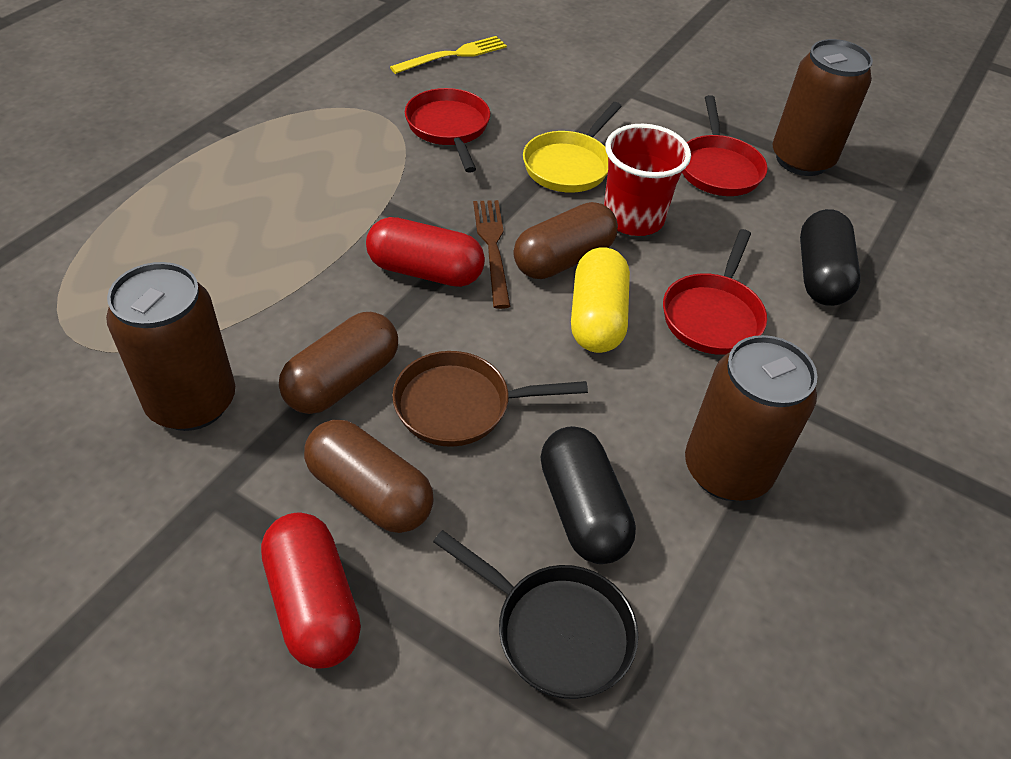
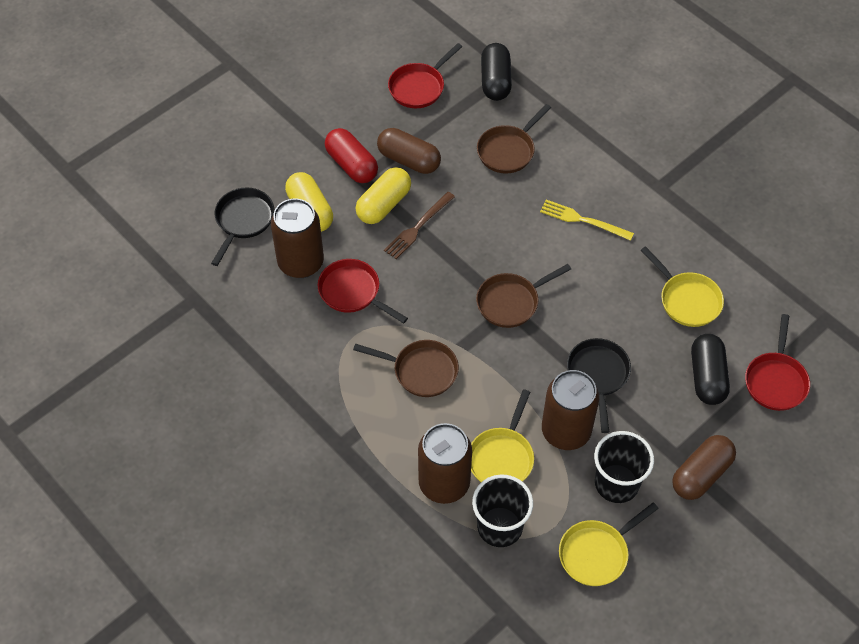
black cup: none = 0 -> [472,474,533,547] [594,431,654,503] = 2
black pan: [433,530,638,699] = 1 -> [211,187,274,266] [567,338,631,433] = 2
brown capsule: [279,312,398,414] [304,420,434,533] [513,202,618,279] = 3 -> [377,128,441,174] [672,435,736,500] = 2
brown pan: [392,351,588,447] = 1 -> [353,340,459,397] [476,264,571,328] [477,104,551,174] = 3
red capsule: [261,512,361,669] [366,217,485,287] = 2 -> [325,128,378,183] = 1
red cup: [604,124,691,236] = 1 -> none = 0
yellow capsule: [571,248,630,353] = 1 -> [285,172,333,232] [356,167,411,224] = 2
yellow pan: [523,102,622,193] = 1 -> [471,389,534,482] [559,502,659,586] [640,246,724,327] = 3

